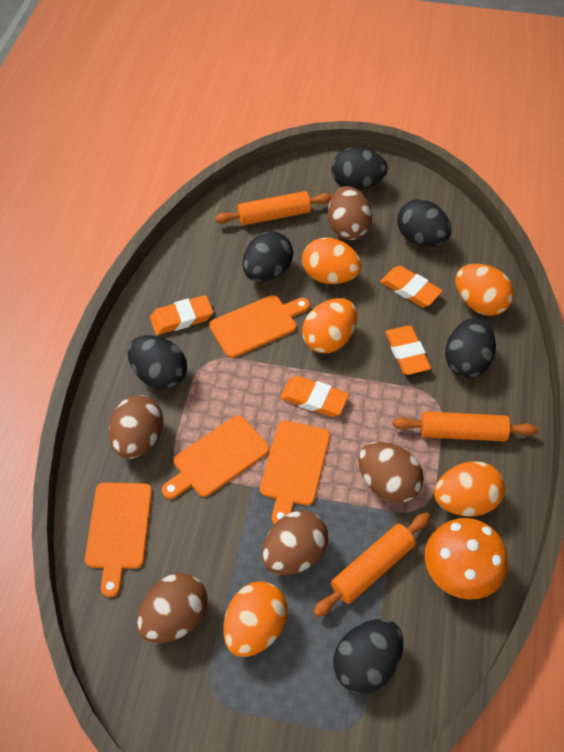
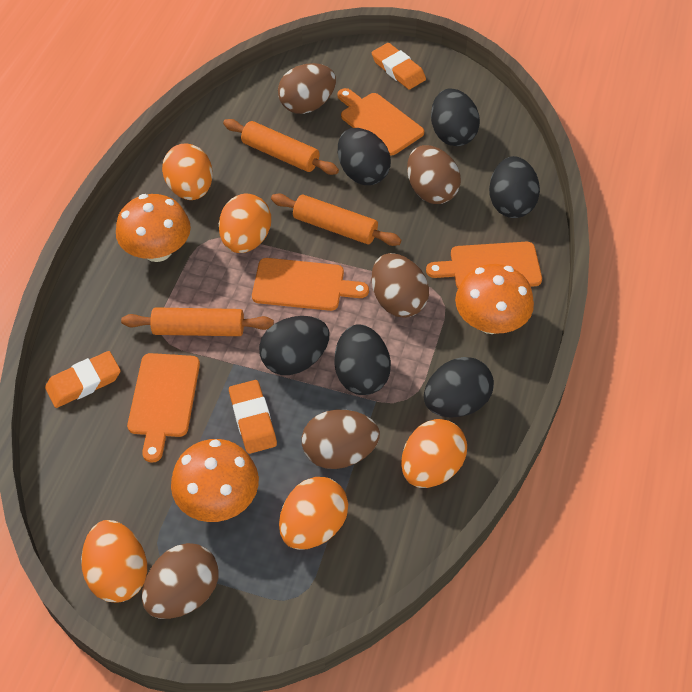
orange eraser: [150,295,213,335] [280,376,349,417] [380,266,443,307] [385,326,431,375] = 4 -> [45,351,121,408] [229,380,277,454] [372,43,426,89] = 3
orange mushroom: [425,518,508,600] = 1 -> [116,194,191,262] [171,439,259,522] [455,264,534,334] = 3

